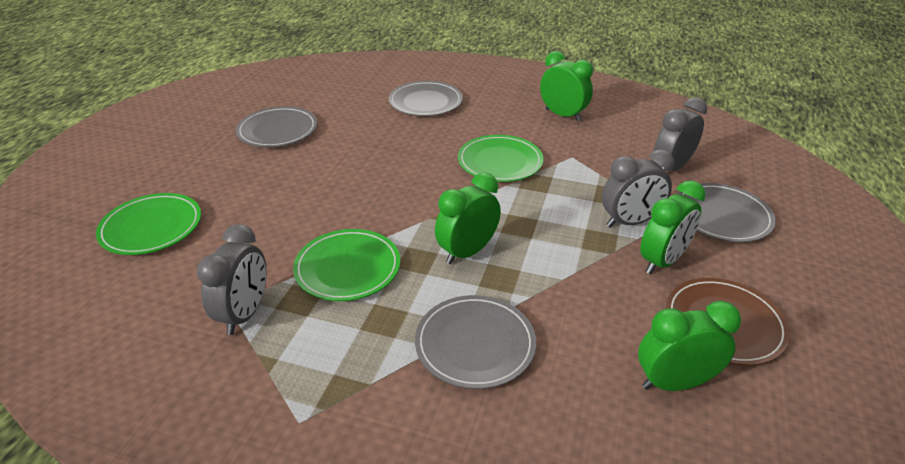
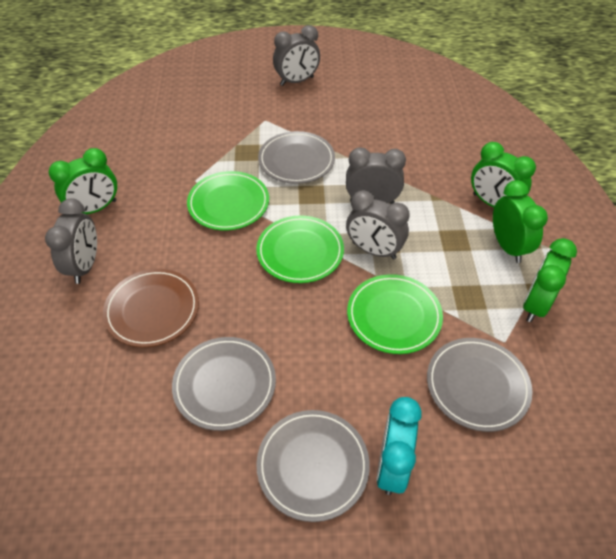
grey clock: [197,224,267,335] [602,149,674,227] [654,97,707,171] = 3 -> [45,199,97,284] [273,25,320,86] [346,147,406,204] [346,190,410,259] = 4
turquoise clock: none = 0 -> [377,397,422,495] = 1

